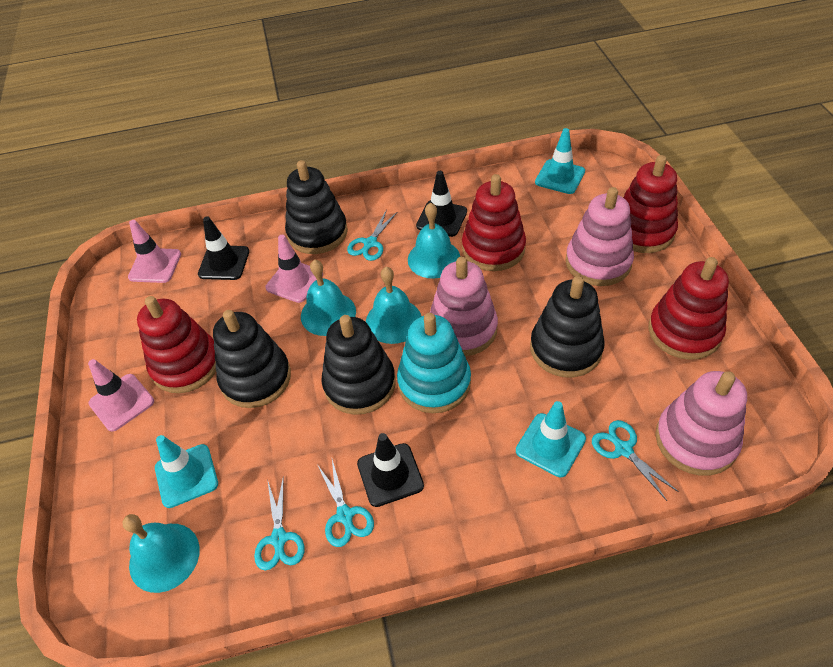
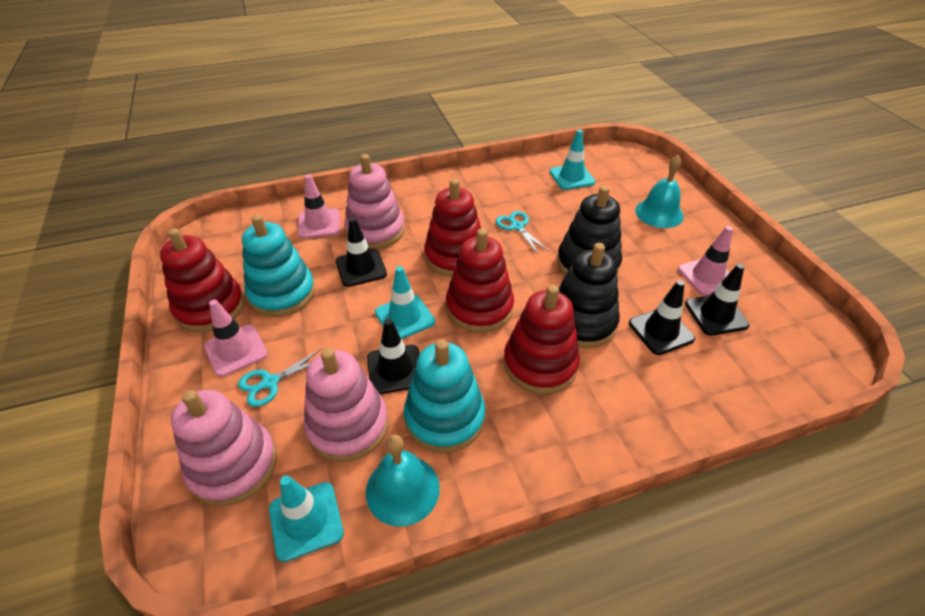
black stacking toy: [213,310,291,408] [285,160,348,254] [321,315,396,415] [530,276,605,377] = 4 -> [557,186,622,276] [558,243,620,348] = 2
black traffic cone: [198,216,249,280] [357,433,424,507] [416,171,467,237] = 3 -> [336,217,387,287] [367,318,420,394] [629,280,695,355] [685,264,750,336] = 4
turquoise bell: [122,514,200,593] [301,260,356,336] [366,267,421,344] [408,203,460,279] = 4 -> [366,434,440,527] [635,155,684,228] = 2
turquoise scissors: [254,479,304,570] [317,459,374,547] [347,209,397,261] [592,420,679,501] = 4 -> [238,348,322,407] [496,211,548,254] = 2
turquoise stacking toy: [397,313,471,413] = 1 -> [242,214,315,317] [404,339,485,453] = 2

